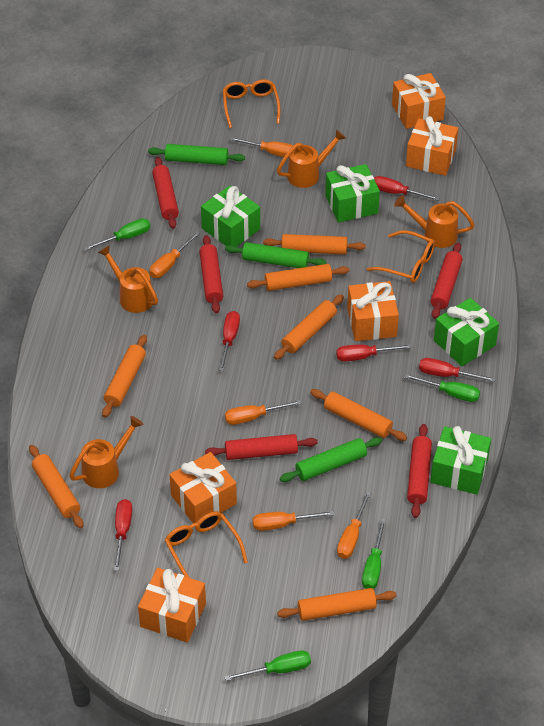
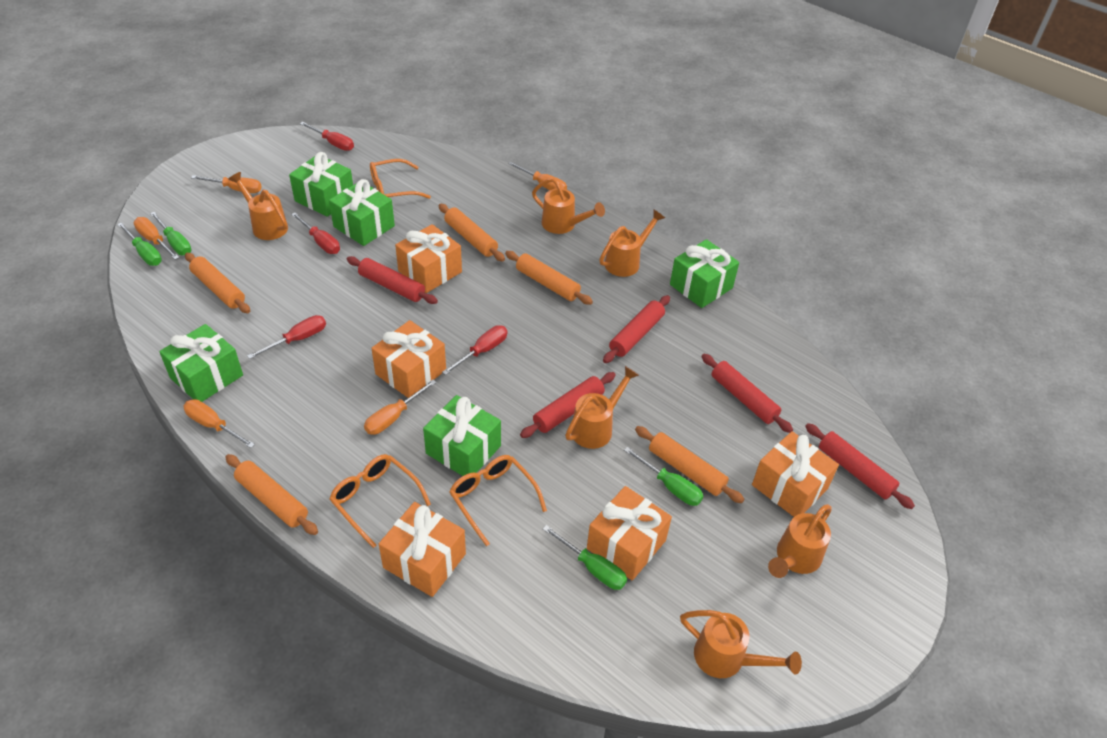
green gift: [201,186,260,247] [325,164,380,223] [430,426,491,495] [434,298,499,366] = 4 -> [159,324,243,402] [289,152,353,217] [329,179,395,246] [423,395,501,476] [670,239,739,308] = 5
green rolling pin: [148,144,245,165] [225,242,327,268] [280,437,382,482] = 3 -> none = 0
orange rolling pin: [29,445,83,528] [102,335,147,418] [247,264,350,291] [263,234,366,254] [274,294,344,360] [277,588,397,621] [310,389,407,441] = 7 -> [185,253,250,313] [225,454,318,535] [438,204,505,262] [505,251,593,305] [635,426,745,503] = 5
orange watering can: [69,416,143,488] [98,245,158,313] [277,129,346,188] [394,195,475,248] = 4 -> [228,172,288,240] [532,178,605,234] [565,366,639,449] [599,210,665,277] [680,610,802,678] [768,504,832,578] = 6
red screwdriver: [114,499,132,571] [219,311,240,371] [336,344,412,362] [374,176,440,201] [419,358,496,382] = 5 -> [247,315,326,359] [291,212,340,254] [300,122,354,151] [442,325,507,375] = 4

